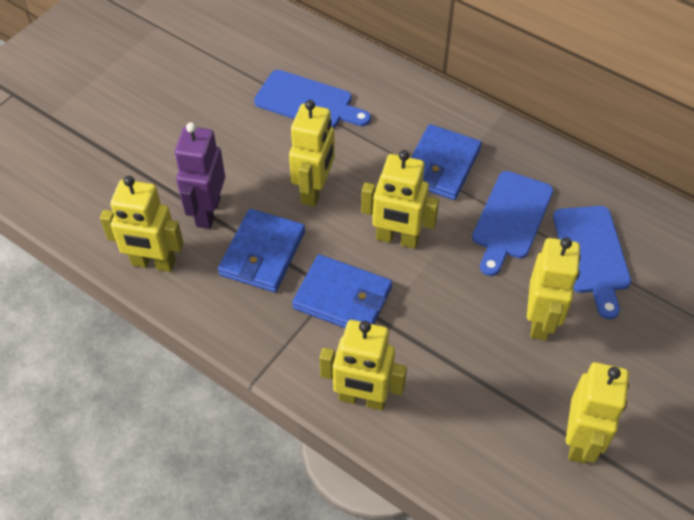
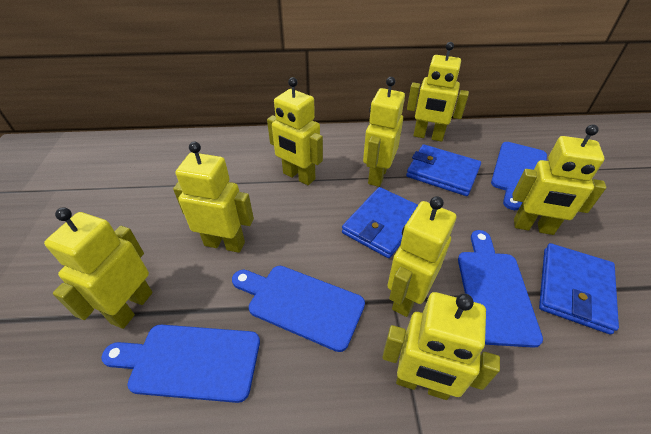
blue cutting board: [254,70,371,128] [472,171,553,276] [553,206,631,319] = 3 -> [101,325,260,403] [232,266,365,352] [458,230,543,348] [491,142,547,210] = 4
purple robot: [175,122,225,229] = 1 -> none = 0
yellow robot: [100,176,184,272] [289,100,335,207] [320,320,407,410] [361,150,439,249] [527,237,581,340] [566,362,629,464] = 6 -> [44,207,153,329] [173,142,254,253] [267,77,323,185] [363,77,405,187] [382,292,500,400] [387,196,456,317] [407,42,469,142] [512,125,606,235] = 8

